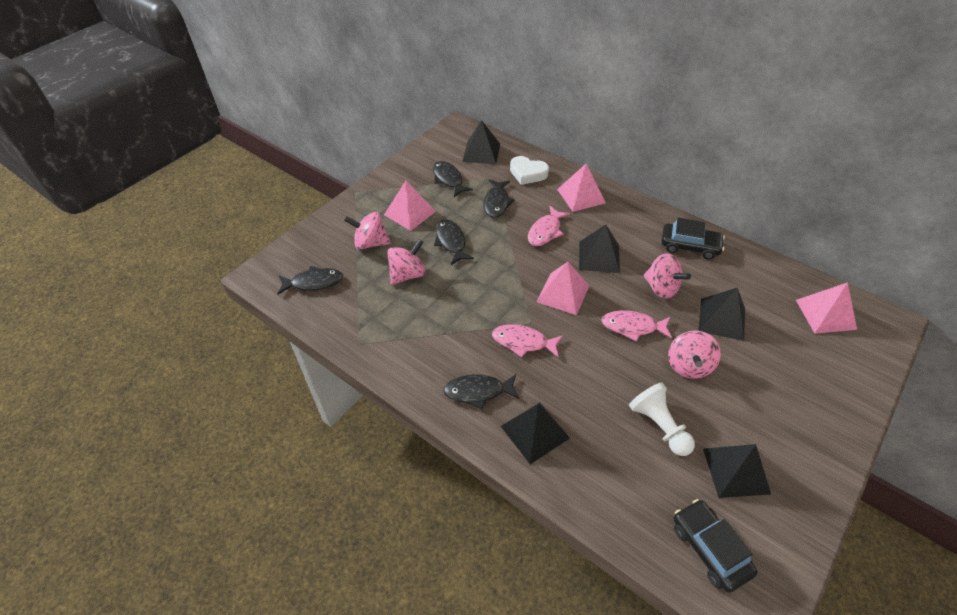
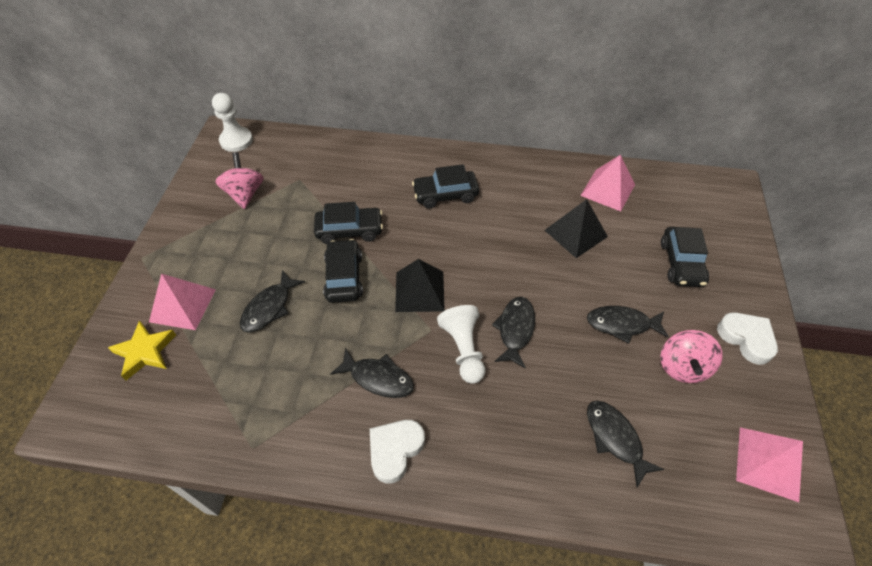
black car: [661,218,725,259] [673,499,758,593] = 2 -> [314,202,383,244] [323,239,363,303] [412,164,479,208] [661,227,709,287] = 4
black pyramid: [462,120,500,164] [501,402,570,464] [579,225,620,273] [698,288,745,341] [703,444,771,498] = 5 -> [395,259,445,312] [545,199,608,258] = 2
pink fish: [492,324,563,358] [528,206,570,246] [601,310,672,342] = 3 -> none = 0
pink pyramid: [384,181,436,231] [536,262,589,315] [557,163,606,212] [796,282,857,334] = 4 -> [149,274,216,330] [580,155,635,212] [736,427,803,502] = 3
pink spinning top: [344,212,391,250] [387,239,426,285] [644,253,691,299] [668,331,721,379] = 4 -> [215,152,264,209] [660,330,723,383] = 2
white heart: [510,156,549,185] = 1 -> [370,420,425,484] [717,312,778,365] = 2
white pawn: [629,382,695,456] = 1 -> [212,93,253,152] [437,305,485,384] = 2
yellow star: none = 0 -> [108,320,176,380] = 1

